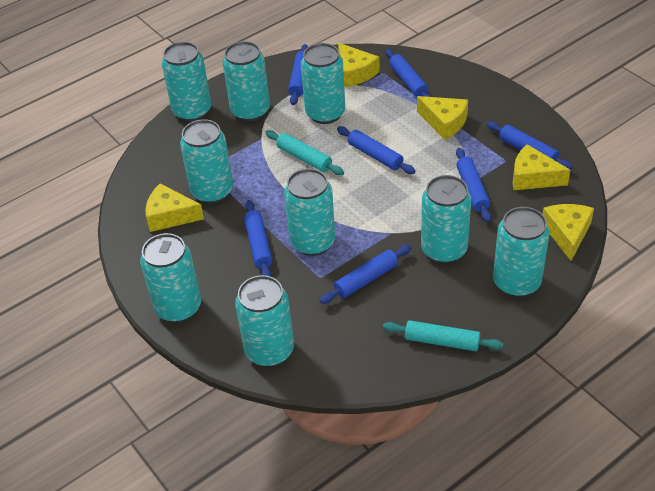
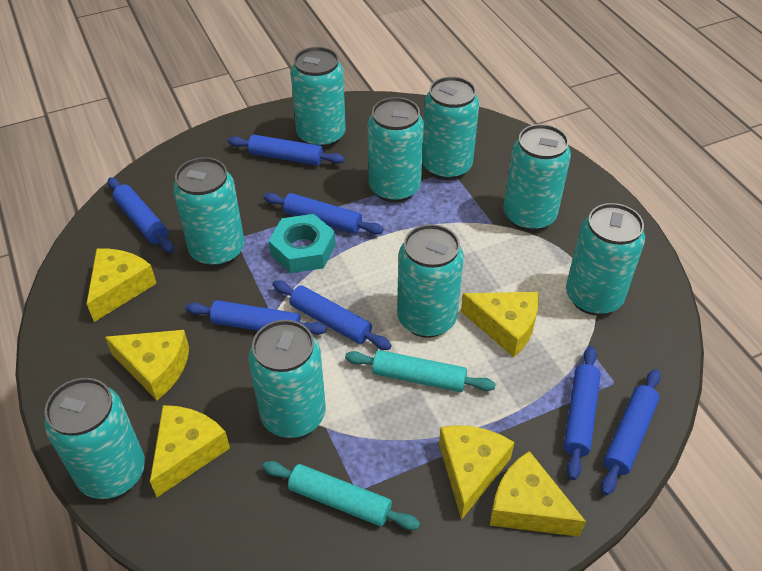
turquoise nut: none = 0 -> [269,214,335,273] = 1
yellow cheese: [145,184,204,232] [338,43,380,87] [417,96,468,140] [513,144,570,190] [543,204,594,261] = 5 -> [87,249,157,322] [105,330,189,400] [150,405,230,497] [439,425,515,520] [461,292,539,357] [490,451,586,537] = 6

